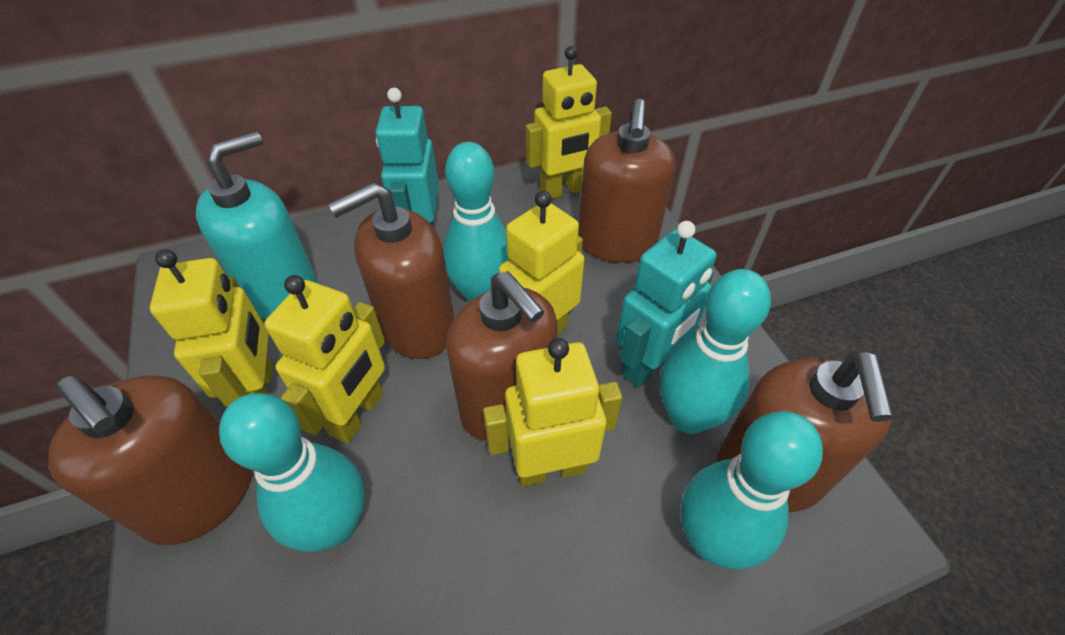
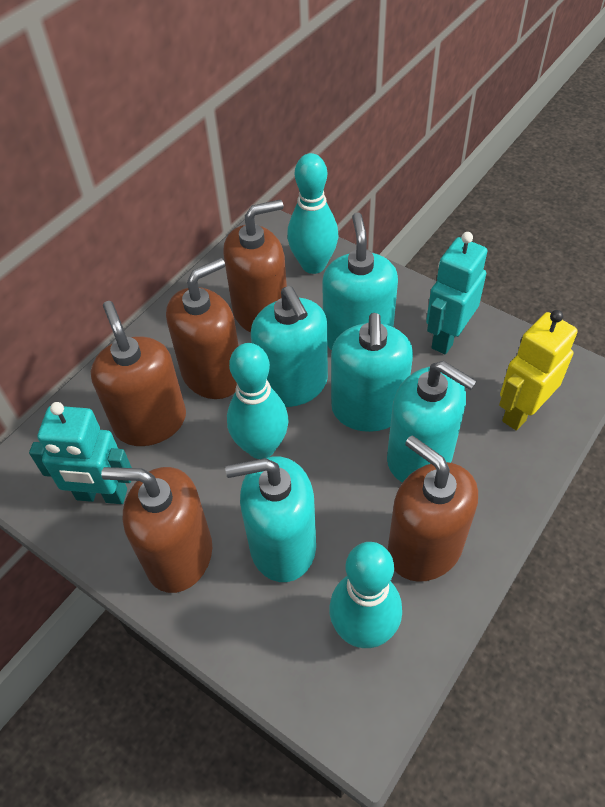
turquoise bowling pin: [219,393,364,552] [443,142,509,302] [660,269,771,434] [681,411,823,570] = 4 -> [227,343,289,459] [287,153,338,274] [329,542,402,648] = 3
turquoise soap dispenser: [196,132,319,319] = 1 -> [225,456,316,582] [251,286,328,407] [322,212,398,350] [331,313,413,432] [387,361,477,483] = 5
yellow robot: [150,249,273,407] [264,275,385,443] [483,338,622,487] [490,190,585,335] [526,46,612,199] = 5 -> [499,310,578,430] = 1

